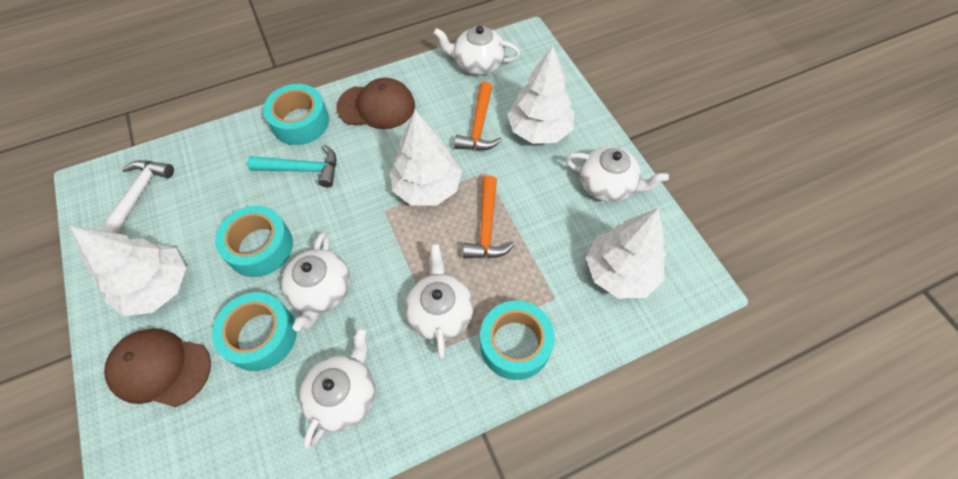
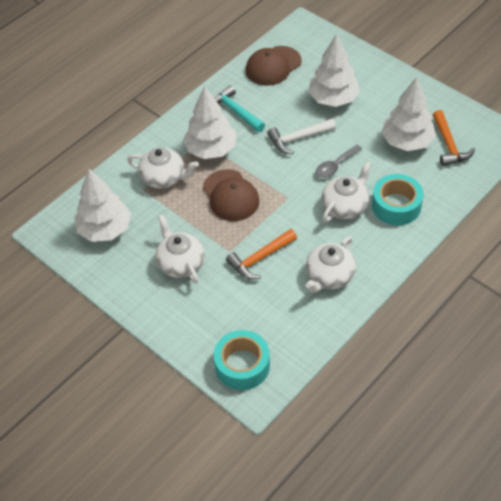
grey spoon: none = 0 -> [316,145,362,178] = 1
turquoise tape: [212,292,297,371] [215,206,293,277] [263,84,329,145] [480,301,555,380] = 4 -> [214,330,270,390] [372,174,423,225] = 2
white teapot: [281,232,350,331] [300,327,375,450] [405,244,474,359] [434,26,520,75] [565,146,669,202] = 5 -> [127,147,199,189] [155,215,205,283] [306,236,356,293] [322,161,372,222] = 4

